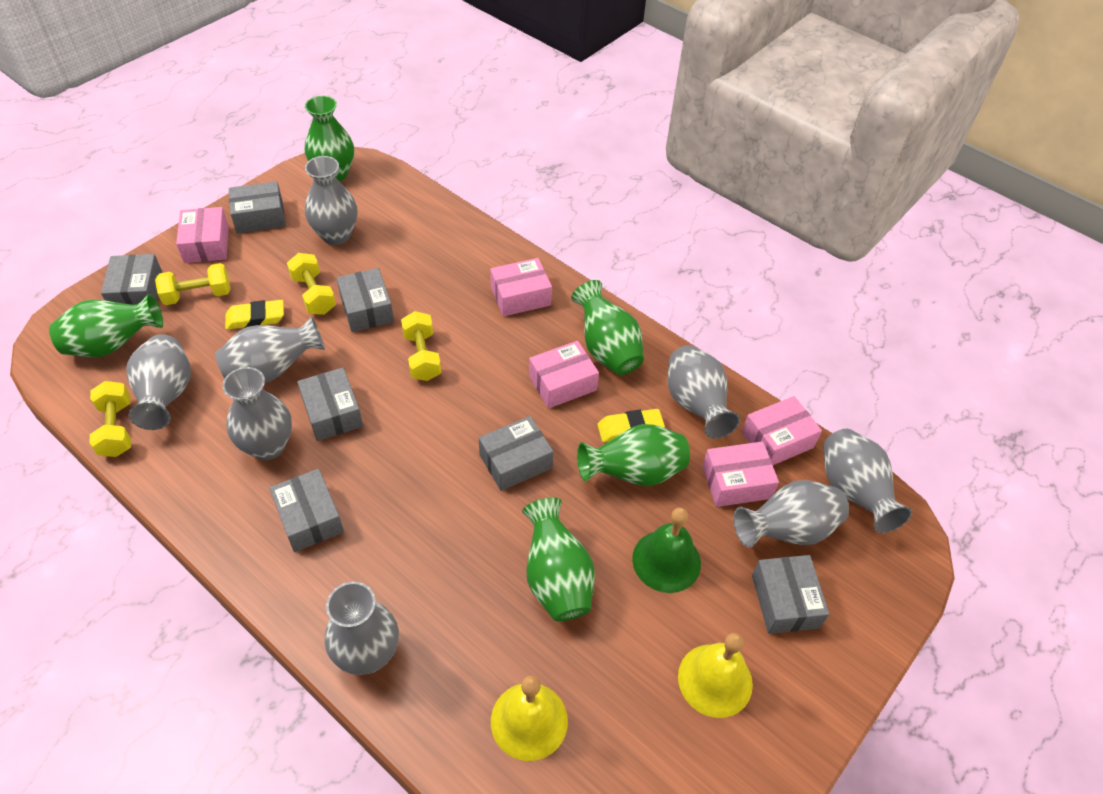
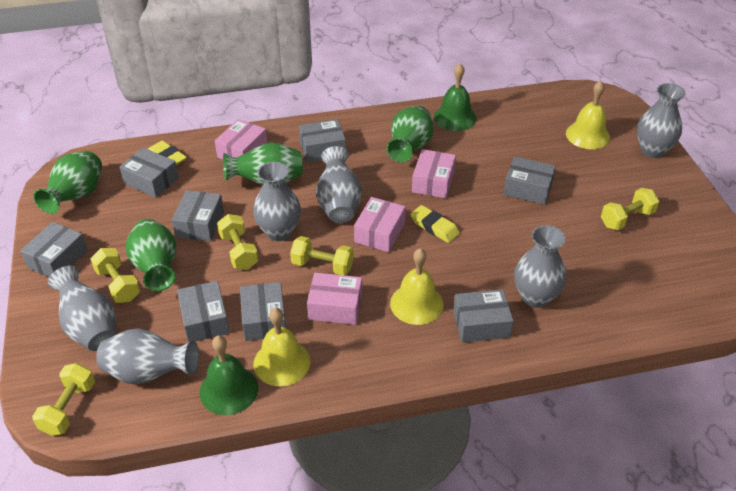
green bell: [632,507,701,593] = 1 -> [200,335,258,415] [434,64,476,131] = 2
green vase: [49,294,163,357] [305,96,354,182] [522,497,595,621] [571,280,644,375] [577,424,690,486] = 5 -> [33,151,102,214] [126,219,176,291] [223,142,303,185] [387,106,434,163] = 4
grey box: [101,254,163,305] [229,181,286,233] [269,469,344,552] [297,368,363,441] [336,268,394,332] [479,416,553,491] [752,555,829,634] = 7 -> [20,222,88,277] [120,148,179,198] [172,190,224,241] [177,281,230,342] [240,282,286,341] [299,119,346,163] [453,289,513,343] [504,156,556,205] = 8
grey vase: [126,334,191,430] [215,316,325,383] [222,367,292,460] [305,156,357,245] [325,582,399,675] [668,345,740,439] [733,480,849,547] [823,429,912,533] = 8 -> [48,266,116,351] [96,328,199,384] [253,162,301,241] [316,146,362,223] [514,225,566,308] [637,83,686,158] = 6
pink box: [176,207,229,263] [490,258,552,316] [529,341,599,408] [702,441,779,507] [742,396,822,465] = 5 -> [215,119,267,160] [307,273,362,325] [354,197,406,252] [412,149,456,198] = 4
yellow bell: [491,675,568,761] [678,633,753,718] = 2 -> [253,308,310,386] [390,248,444,325] [566,81,610,149] = 3
yellow dumbbell: [90,381,131,457] [155,263,230,305] [287,253,336,315] [401,311,441,381] = 4 -> [32,363,95,435] [91,248,140,303] [217,214,259,270] [290,236,354,275] [601,188,659,230] = 5

